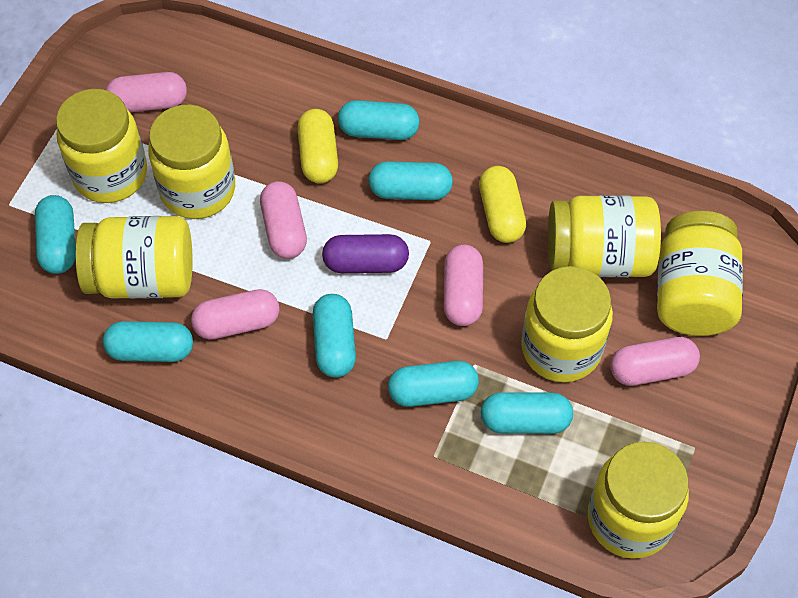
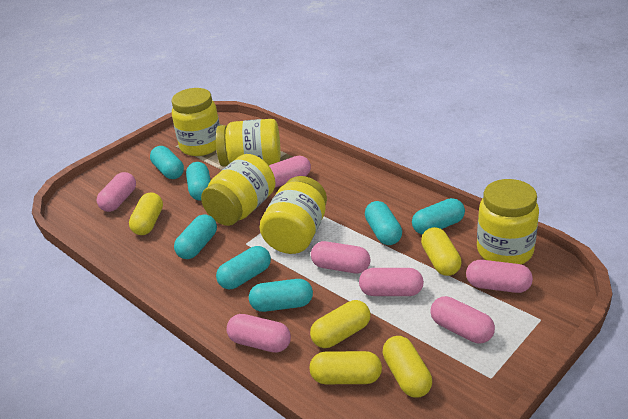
pink capsule: [106,72,187,112] [191,289,279,340] [260,181,307,259] [444,245,483,326] [610,337,700,386] = 5 -> [97,172,136,212] [227,314,291,353] [269,156,311,187] [311,241,370,274] [359,268,424,296] [430,296,495,343] [466,260,533,293] = 7
purple capsule: [322,234,409,273] = 1 -> none = 0
yellow capsule: [298,109,338,183] [479,166,526,243] = 2 -> [129,192,163,235] [309,351,382,384] [310,300,371,348] [383,336,432,398] [421,227,462,276] = 5
yellow jar: [56,89,147,203] [75,216,193,299] [148,105,235,219] [521,266,613,382] [548,195,661,277] [588,442,689,559] [657,211,743,336] = 7 -> [171,88,220,156] [201,154,276,226] [216,119,281,166] [260,176,327,254] [477,179,539,264] = 5

